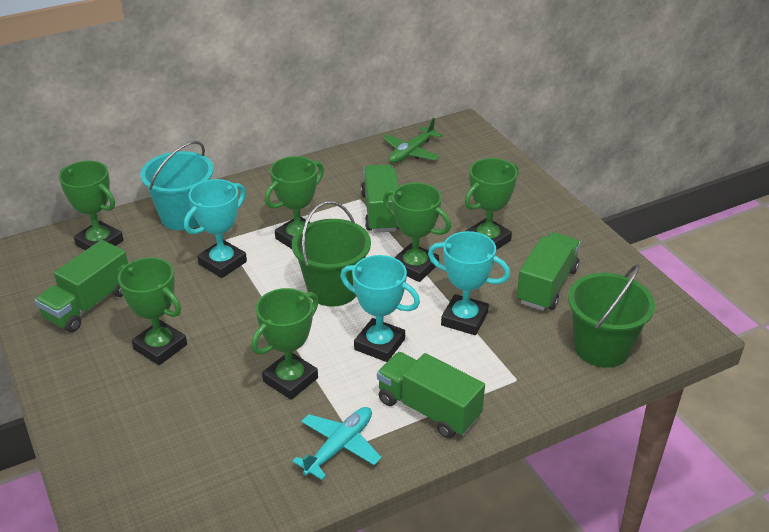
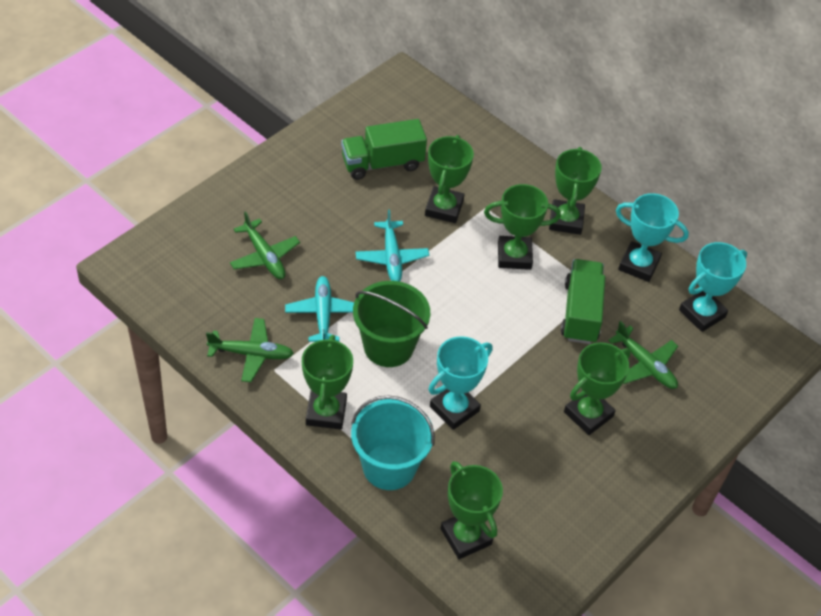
green bucket: [292,201,371,307] [568,264,655,368] = 2 -> [353,281,430,367] = 1
green plane: [383,118,443,163] = 1 -> [206,318,294,382] [230,211,300,279] [608,321,678,389] = 3
green truck: [35,240,128,332] [361,164,399,233] [377,352,485,438] [517,232,581,311] = 4 -> [341,119,427,180] [561,259,605,344] = 2
turquoise plane: [292,407,382,480] = 1 -> [285,276,354,342] [356,209,429,282] = 2

